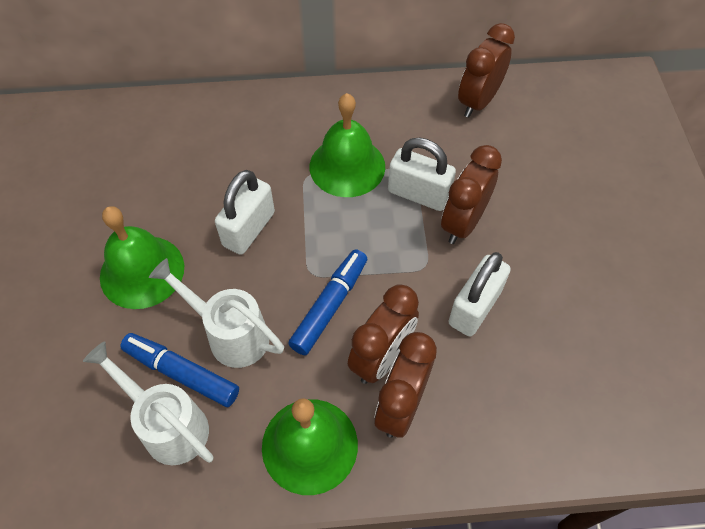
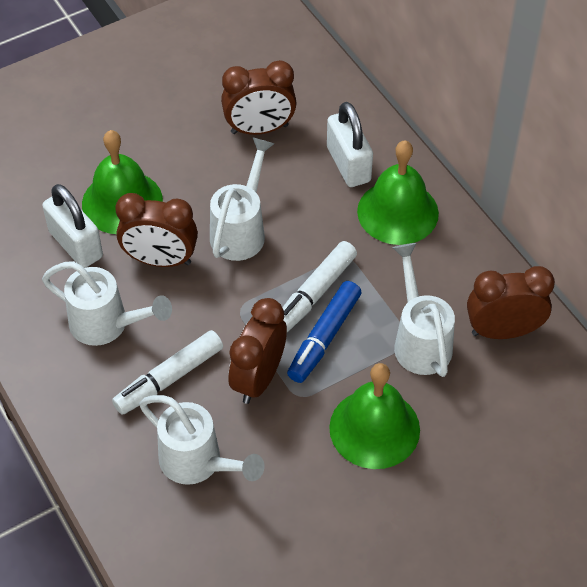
blue marker: [120,333,239,407] [288,249,367,355] = 2 -> [287,281,362,383] = 1
white marker: none = 0 -> [112,330,223,415] [282,241,357,332] = 2
white padlock: [215,170,275,255] [388,137,456,211] [448,252,511,337] = 3 -> [43,184,103,268] [327,102,373,187] = 2
white watering can: [83,341,214,465] [149,258,284,368] = 2 -> [42,261,172,346] [139,395,264,485] [210,137,275,261] [392,243,455,377] = 4

